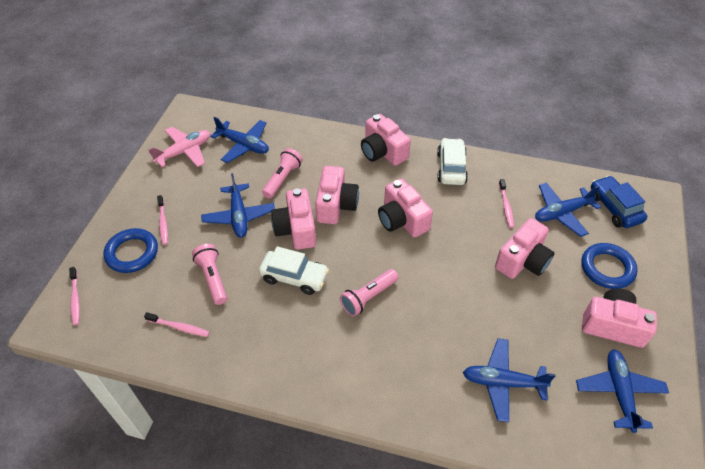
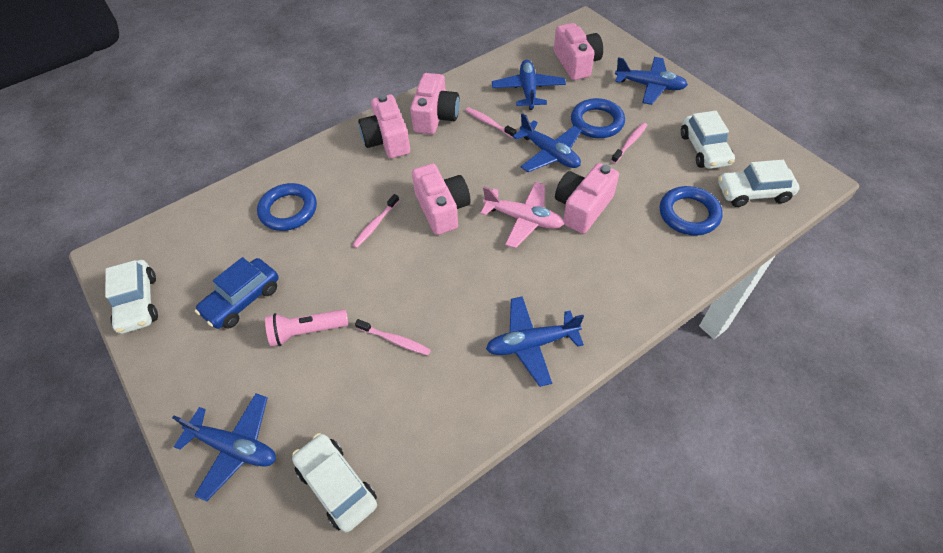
blue ring: [104,228,158,273] [582,243,638,289] = 2 -> [257,183,317,231] [571,98,625,138] [660,186,723,235] = 3
pink camera: [271,188,316,250] [315,166,359,224] [361,114,411,166] [378,179,433,238] [495,218,554,279] [582,289,657,348] = 6 -> [358,94,410,158] [410,73,460,134] [412,164,471,235] [554,23,603,80] [555,163,619,234] = 5
pink flashlight: [192,244,227,305] [262,148,303,198] [340,269,399,316] = 3 -> [265,309,349,346] = 1
white car: [259,246,329,295] [437,138,468,185] = 2 -> [105,260,158,334] [292,433,377,532] [681,111,735,169] [718,160,799,207] = 4

